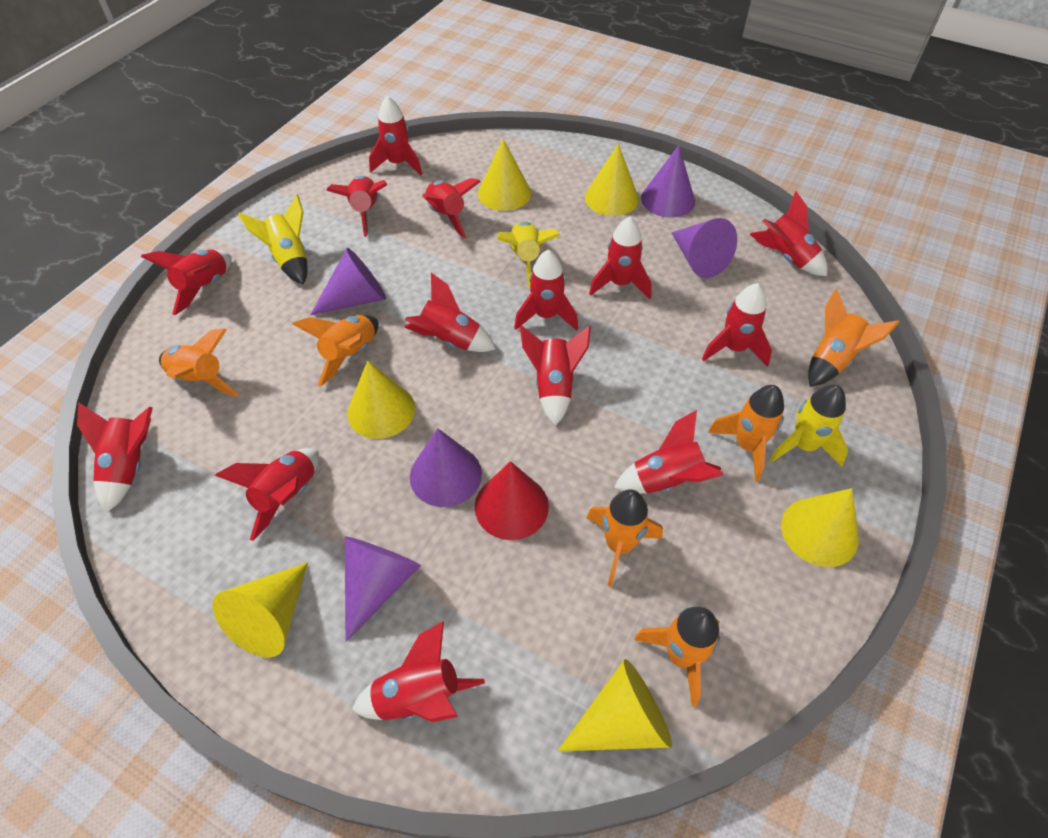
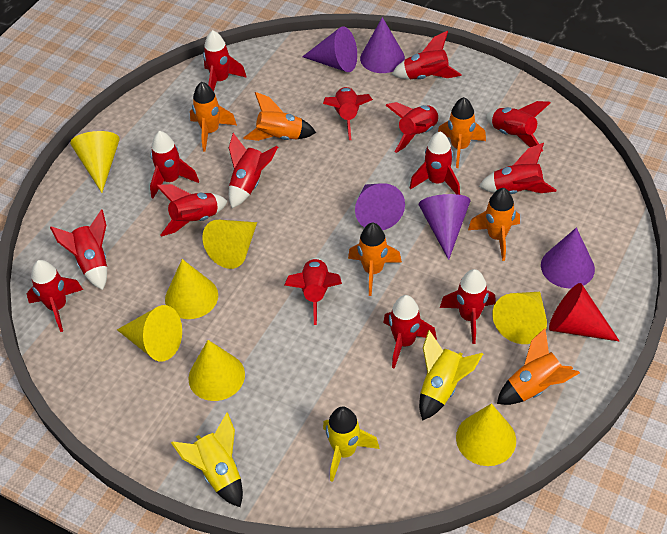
red rocket: [77,402,153,513] [141,249,232,315] [215,448,319,541] [326,176,387,237] [352,621,485,722] [369,96,422,176] [404,273,495,352] [422,178,481,238] [514,249,578,331] [520,326,591,426] [589,217,652,299] [614,410,724,493] [702,283,772,367] [750,191,827,276] = 14 -> [27,260,83,332] [50,210,107,290] [150,131,199,198] [156,184,227,237] [203,30,247,91] [229,133,278,208] [285,258,342,325] [323,87,373,140] [383,295,437,369] [386,102,440,153] [392,31,462,79] [410,132,460,195] [440,269,496,344] [479,143,556,194] [486,101,550,152] = 15
yellow cone: [212,562,308,658] [347,361,415,439] [478,139,531,211] [558,659,672,751] [585,144,639,216] [781,488,859,567] = 6 -> [70,131,120,193] [117,305,182,361] [165,259,218,319] [188,340,245,401] [202,220,257,269] [456,403,516,466] [492,292,547,344] = 7

